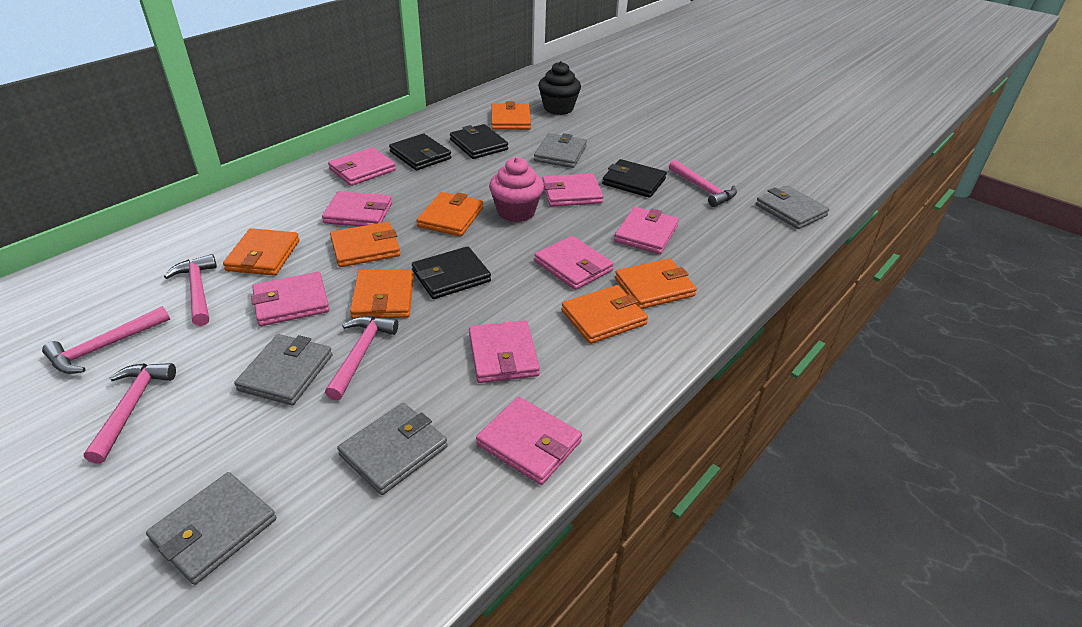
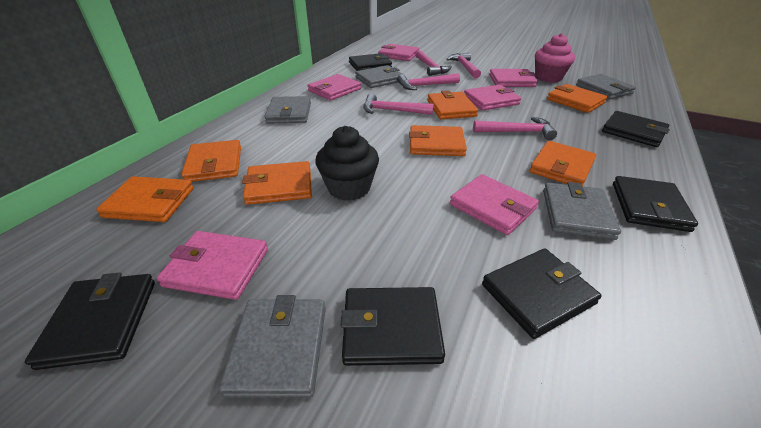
black wallet: [389,134,451,170] [412,246,491,299] [450,124,508,159] [602,159,667,198] = 4 -> [25,273,155,370] [341,287,445,366] [349,53,392,71] [482,248,602,339] [602,111,670,147] [613,176,698,232] = 6
pink wallet: [251,272,330,326] [322,191,392,226] [328,147,396,186] [469,320,540,383] [476,397,582,485] [535,236,614,290] [542,173,603,207] [614,207,679,254] = 8 -> [157,231,268,300] [307,74,361,100] [378,44,419,61] [450,174,539,235] [464,85,521,111] [489,69,538,87] = 6

